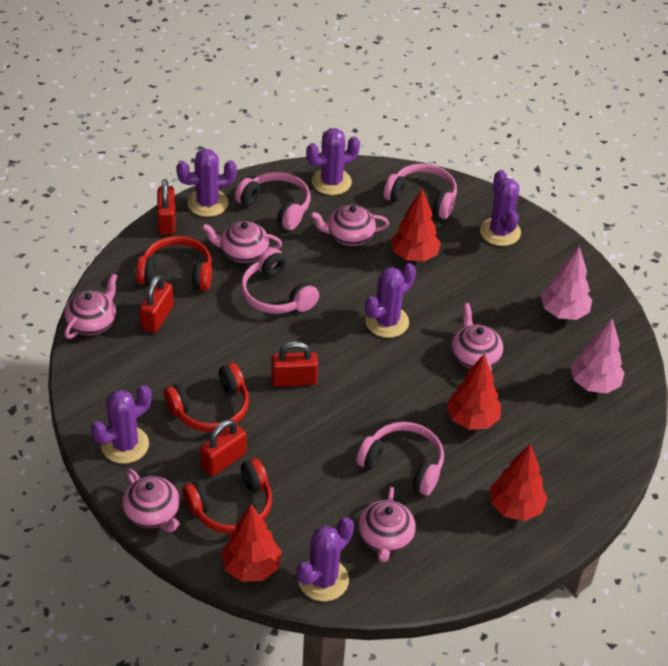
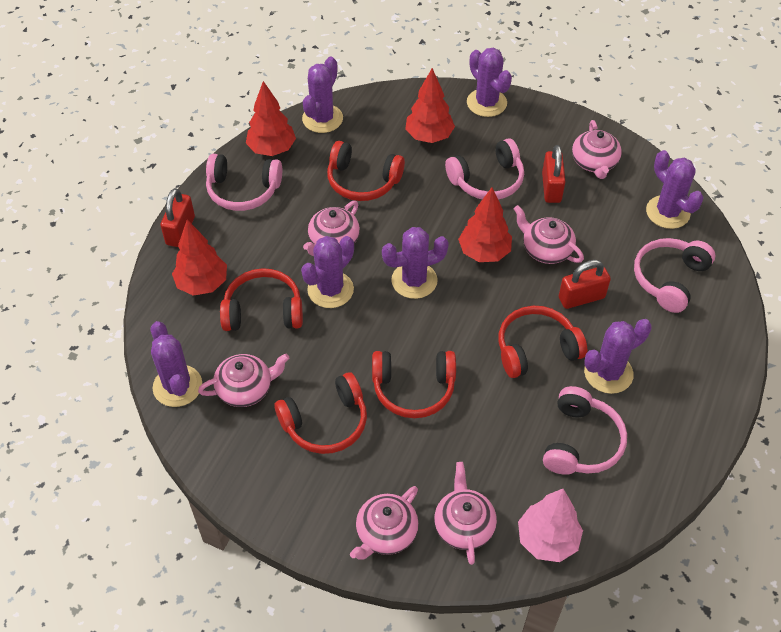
pink tree: [541,246,592,320] [571,319,625,394] = 2 -> [518,489,583,562] = 1
purple cactus: [91,385,151,464] [176,149,237,217] [297,517,354,602] [306,128,360,195] [365,263,416,338] [480,170,521,246] = 6 -> [151,321,202,407] [301,236,354,308] [302,57,343,133] [382,227,449,299] [467,48,512,117] [584,319,652,394] [646,150,704,229] = 7
red headphones: [136,236,212,291] [164,363,249,432] [182,458,272,534] = 3 -> [220,268,303,331] [274,372,367,454] [327,141,405,201] [372,351,456,418] [498,306,587,378] = 5
red padlock: [139,275,174,333] [157,179,175,235] [200,419,247,476] [271,341,318,387] = 4 -> [160,188,195,247] [542,145,566,203] [559,260,611,309] = 3

